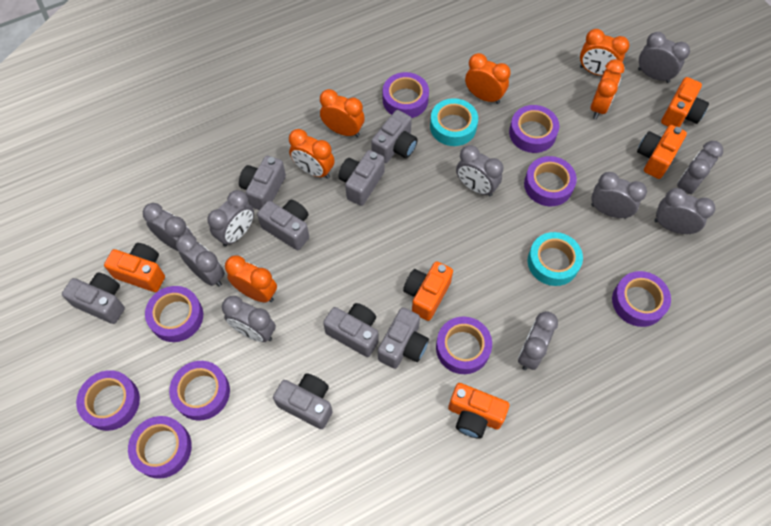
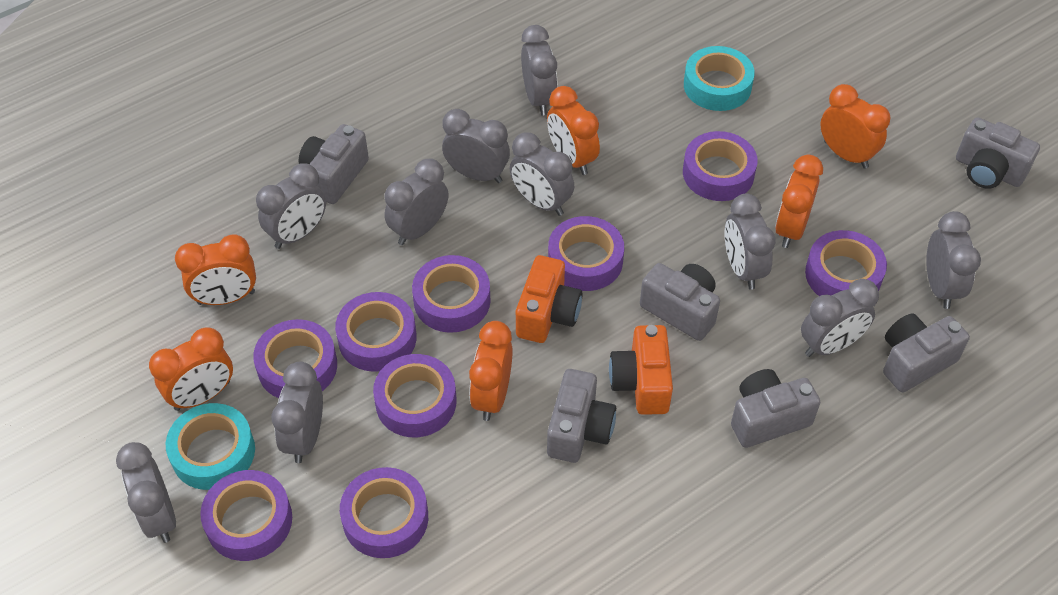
grey camera: [62,273,125,324] [239,156,286,210] [257,200,309,250] [273,373,333,429] [323,303,379,357] [338,150,384,206] [371,110,418,163] [378,307,429,369] = 8 -> [299,124,369,204] [547,369,616,463] [640,263,720,341] [731,369,820,448] [883,314,970,392] [956,117,1040,189] = 6
orange camera: [104,243,165,292] [403,261,453,321] [448,383,510,439] [637,125,687,179] [661,77,709,127] = 5 -> [516,255,583,343] [609,325,673,415] = 2

